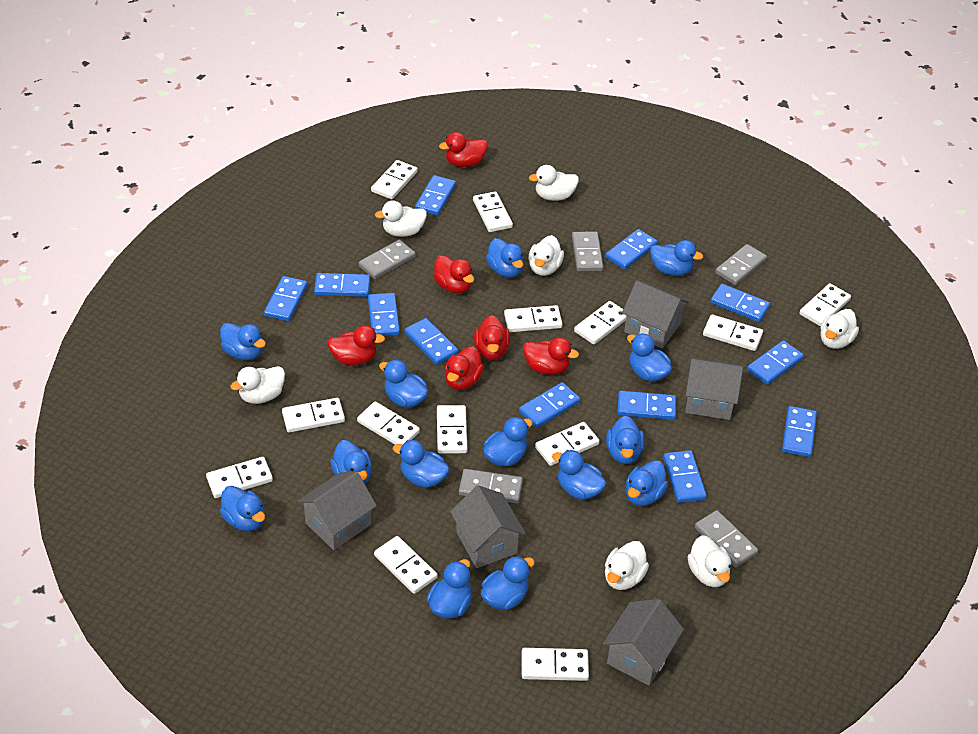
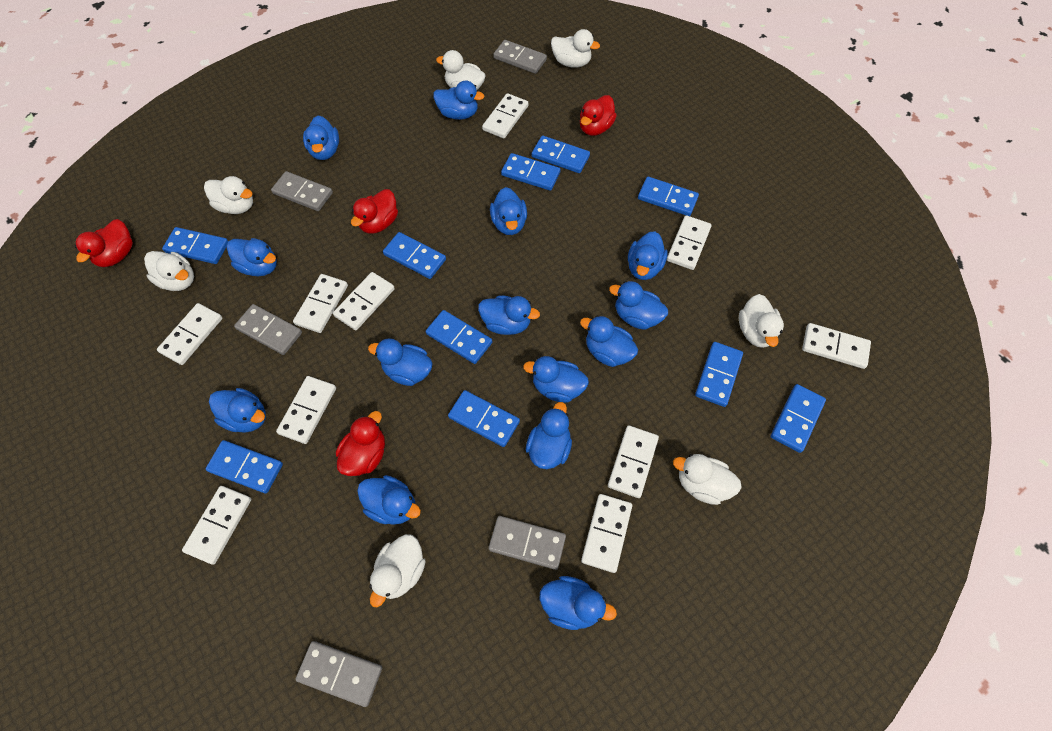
blue domino: [264,276,308,321] [314,273,370,297] [368,293,400,336] [404,318,458,365] [415,175,456,216] [519,382,580,428] [605,229,658,270] [618,391,676,420] [663,450,707,503] [710,284,770,322] [747,340,804,385] [782,406,817,457] = 12 -> [162,227,228,264] [206,440,283,494] [383,232,446,279] [426,310,492,364] [448,390,520,447] [501,153,561,191] [532,136,590,173] [638,177,699,216] [695,342,743,407] [770,384,826,453] = 10
grey house: [298,472,377,550] [450,485,526,568] [603,599,684,686] [622,281,689,348] [685,357,743,420] = 5 -> none = 0
red duck: [327,325,385,365] [433,255,474,293] [439,132,488,167] [445,346,484,390] [474,315,510,360] [523,337,579,375] = 6 -> [75,219,133,267] [336,411,385,476] [351,189,398,234] [580,95,617,136] = 4
white domino: [206,457,273,498] [282,398,345,433] [357,401,420,445] [371,160,418,199] [374,536,437,594] [437,405,467,454] [473,192,513,232] [504,305,562,332] [522,648,589,681] [535,422,599,466] [574,301,626,345] [703,314,763,351] [799,283,851,326] = 13 -> [157,303,223,365] [182,486,251,565] [276,376,336,444] [293,274,348,333] [333,272,395,330] [482,93,528,139] [581,494,632,573] [608,425,659,498] [667,215,712,270] [802,323,871,369] = 10

